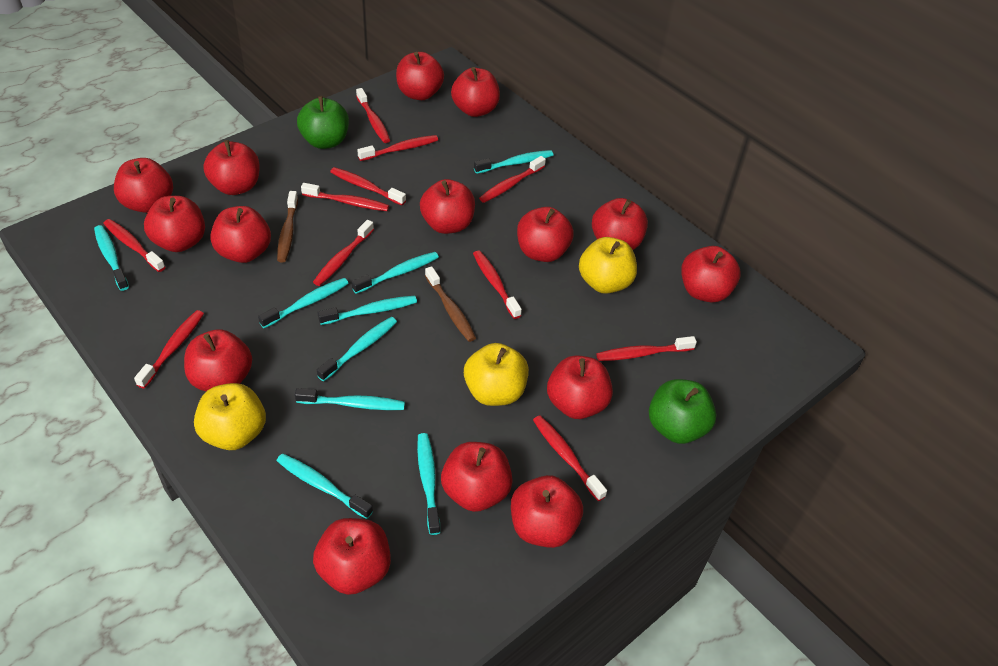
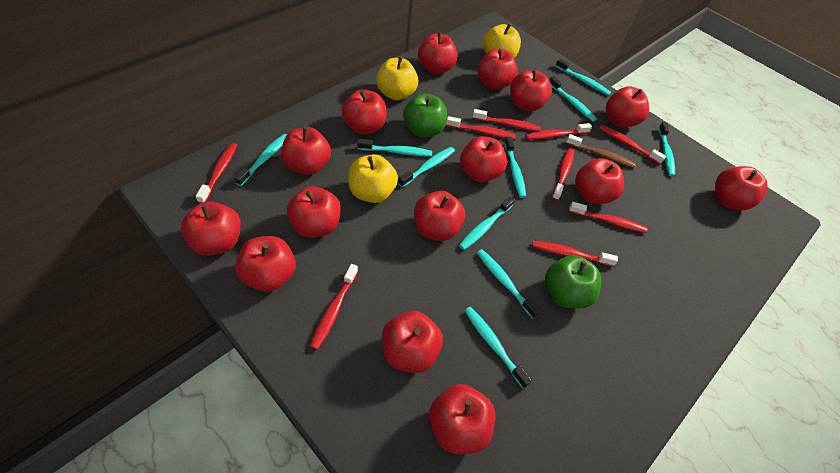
brown toothbrush: [277,191,298,262] [425,266,476,342] = 2 -> [566,134,636,168] = 1
red toothbrush: [103,219,165,272] [134,310,204,389] [301,183,389,211] [313,220,374,286] [330,167,406,205] [356,88,390,143] [357,135,438,161] [473,251,522,319] [479,156,546,203] [533,415,607,501] [596,336,697,361] = 11 -> [196,143,237,203] [310,264,358,350] [446,116,516,140] [473,109,541,131] [525,123,592,140] [532,241,618,266] [552,148,574,201] [569,202,647,233] [599,125,666,165] = 9
turquoise toothbrush: [94,225,129,291] [258,278,349,328] [277,453,373,519] [295,388,405,410] [317,317,397,382] [318,296,417,325] [352,252,439,294] [417,433,440,535] [474,150,553,174] = 9 -> [234,134,287,186] [357,139,432,156] [398,147,455,187] [459,196,515,250] [464,307,532,388] [477,249,541,319] [504,137,526,198] [549,76,597,122] [555,59,611,96] [659,122,675,177] = 10

